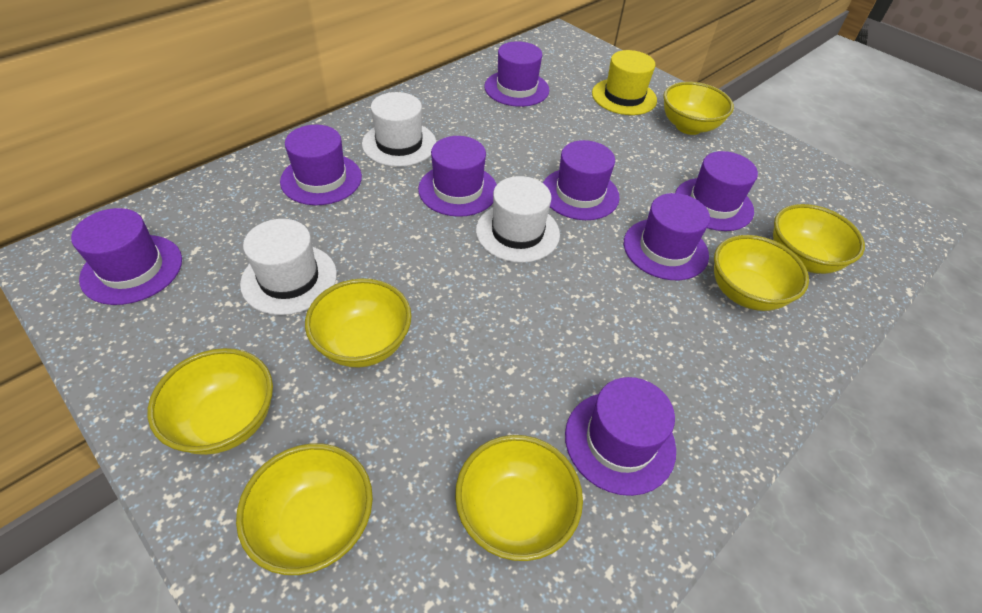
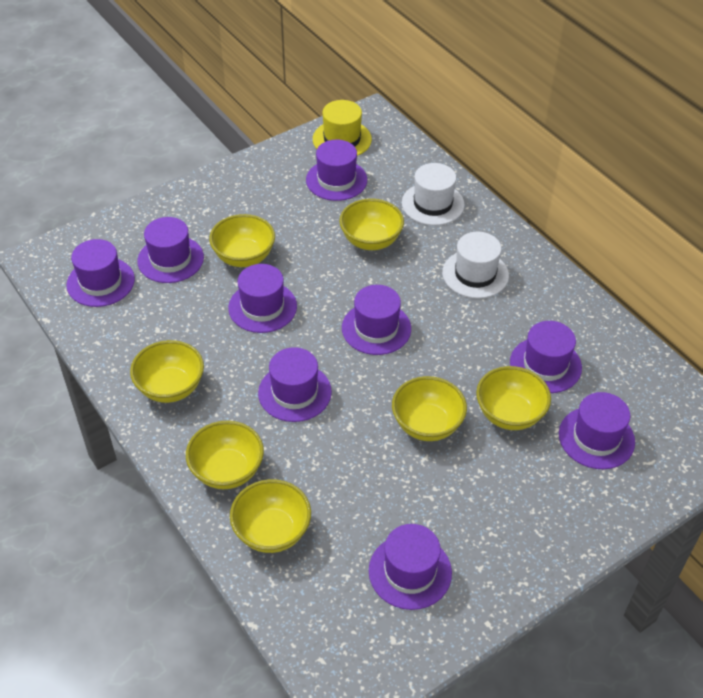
purple hat: [71,208,182,305] [280,125,362,205] [418,136,497,217] [484,41,549,107] [543,140,620,220] [565,377,676,496] [624,193,710,280] [675,151,758,231] = 8 -> [67,239,135,307] [137,217,204,283] [228,264,297,333] [258,347,332,422] [306,140,367,201] [342,285,411,355] [369,524,452,610] [510,321,582,393] [559,392,635,469] = 9
white hat: [240,219,337,315] [362,92,436,167] [476,176,560,263] = 3 -> [402,163,465,226] [442,231,509,299] = 2

